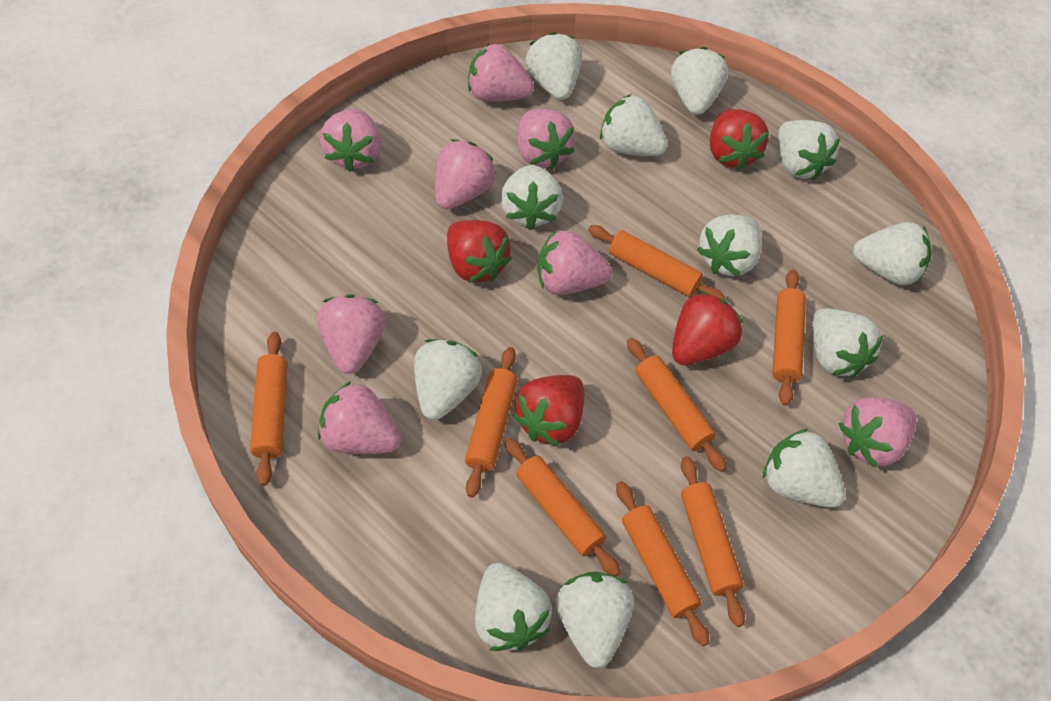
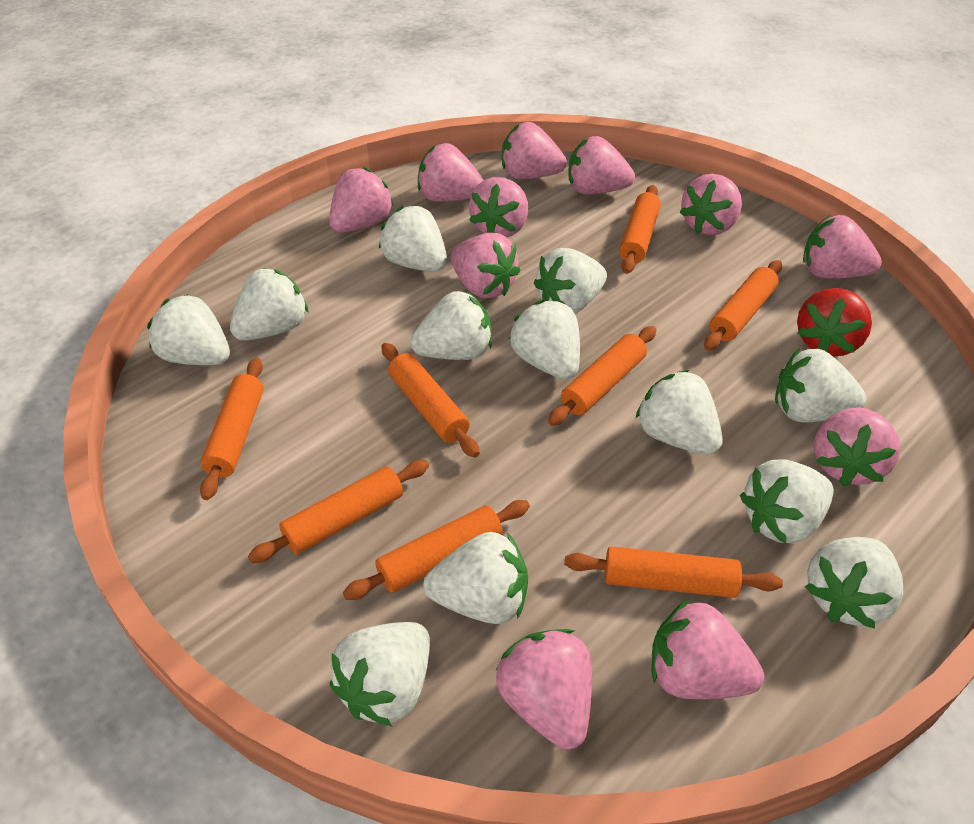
pink strawberry: [317,294,385,374] [318,381,401,454] [320,109,381,172] [435,139,496,209] [468,43,534,101] [517,109,575,169] [537,230,612,295] [838,397,916,468] = 8 -> [329,167,394,233] [418,143,484,202] [451,233,521,298] [469,177,528,237] [496,629,592,750] [502,122,567,179] [568,136,635,195] [652,599,764,699] [679,174,742,235] [803,215,882,279] [814,407,901,486] = 11
red strawberry: [447,220,512,283] [513,375,584,446] [672,291,743,365] [710,109,769,170] = 4 -> [797,288,872,356] = 1

